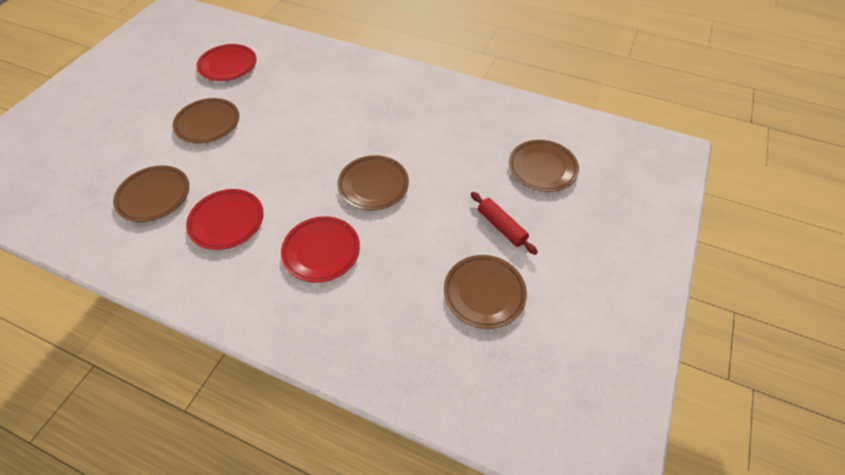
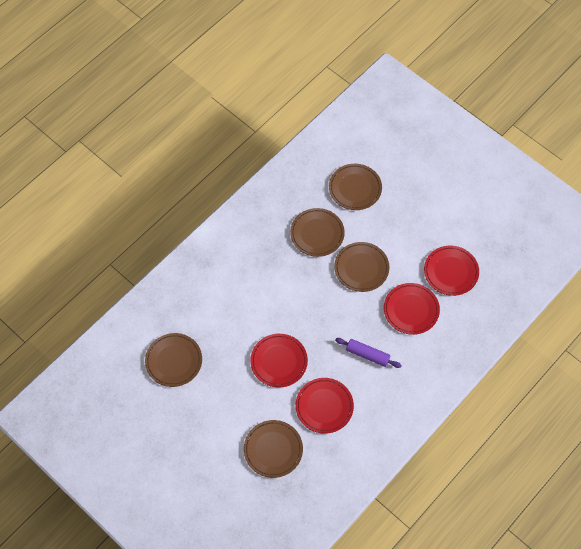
purple rolling pin: none = 0 -> [335,338,402,368] = 1
red plate: [186,189,263,250] [196,44,256,81] [281,216,360,283] = 3 -> [250,334,308,387] [295,378,354,434] [384,283,440,335] [424,246,479,296] = 4
red rolling pin: [471,192,538,255] = 1 -> none = 0

